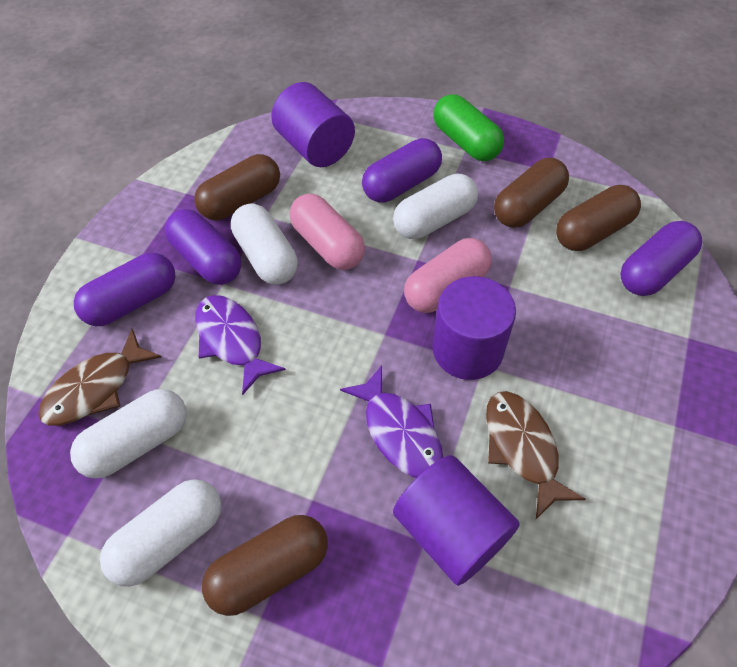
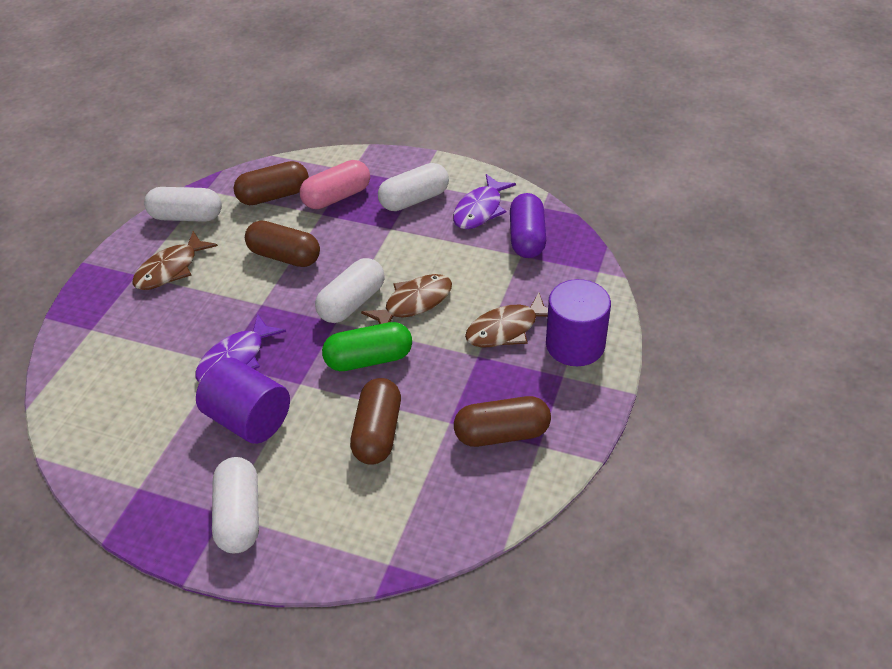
brown fish: [38,329,162,426] [486,391,585,519] = 2 -> [133,231,218,290] [361,274,452,324] [465,293,548,348] = 3
pink capsule: [289,194,365,270] [404,238,492,313] = 2 -> [300,160,370,209] = 1
purple capsule: [74,253,175,326] [165,209,242,285] [362,138,442,203] [620,221,702,296] = 4 -> [510,193,546,258] = 1
purple cylinder: [271,82,355,167] [393,455,520,586] [433,276,516,380] = 3 -> [196,358,290,444] [546,279,611,366] = 2

